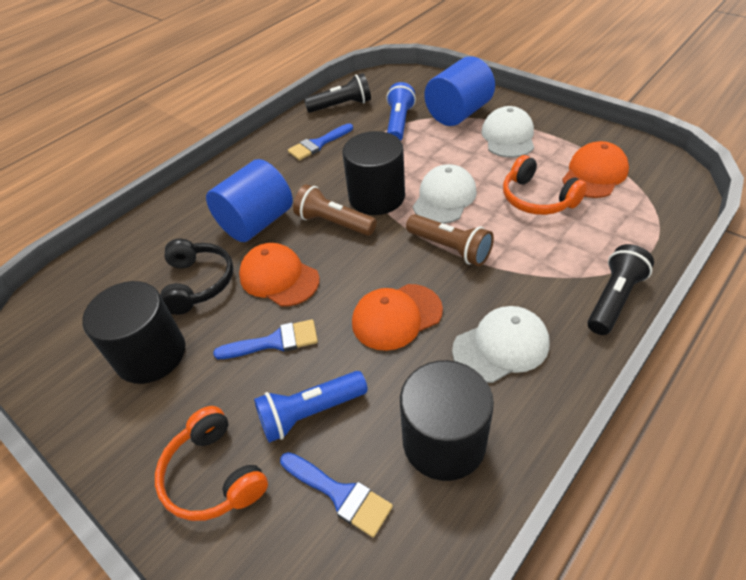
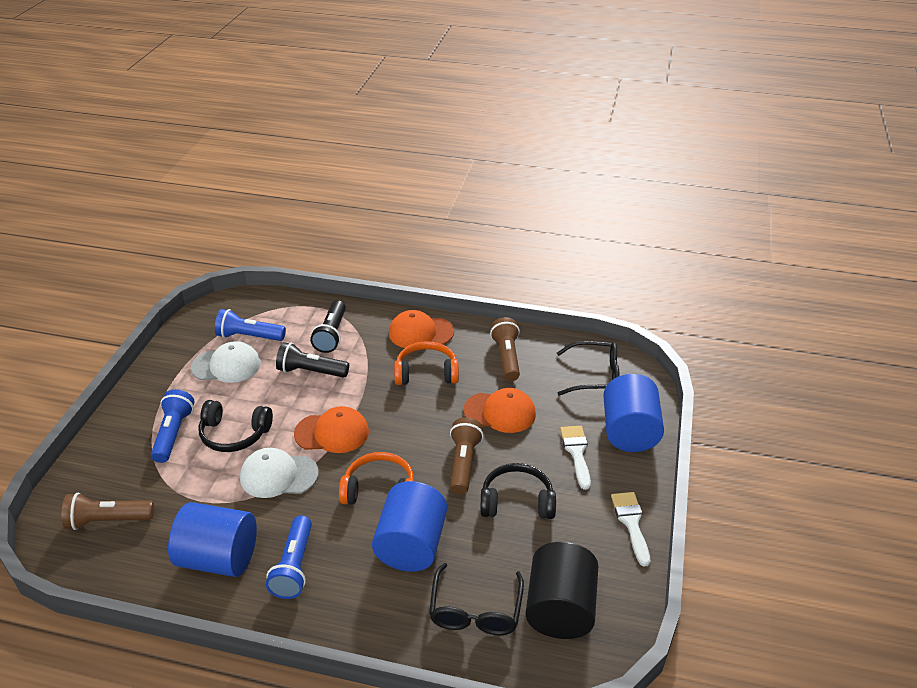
black cylinder: [82,281,185,384] [343,131,405,215] [400,360,494,481] = 3 -> [525,542,598,639] = 1
black glasses: none = 0 -> [429,563,524,635] [557,341,620,396] = 2
black headphones: [160,239,234,315] = 1 -> [199,400,273,452] [480,463,556,519] = 2
blue brush: [213,319,318,359] [280,452,393,538] [288,123,353,160] = 3 -> none = 0
blue cylinder: [206,159,293,242] [424,56,495,126] = 2 -> [168,502,257,577] [372,481,447,572] [603,374,664,452] = 3
blue flashlight: [254,371,368,443] [386,82,416,141] = 2 -> [151,389,194,463] [215,309,286,341] [266,516,312,599] = 3
brown flashlight: [293,184,377,236] [406,214,494,266] = 2 -> [62,493,154,530] [450,417,484,495] [490,317,520,381] = 3
white brush: none = 0 -> [560,426,591,490] [611,492,650,567] = 2
white cap: [413,164,477,224] [452,306,549,383] [481,106,534,158] = 3 -> [191,341,261,383] [240,448,319,498] = 2

